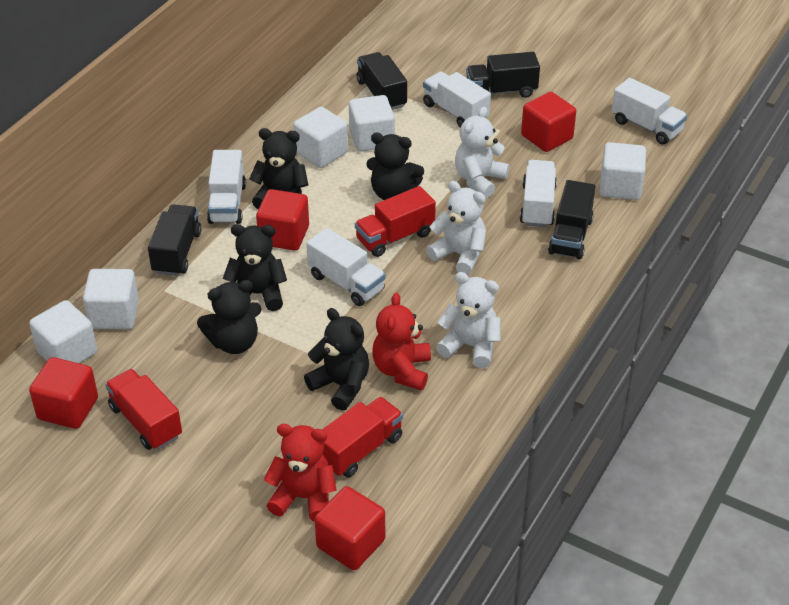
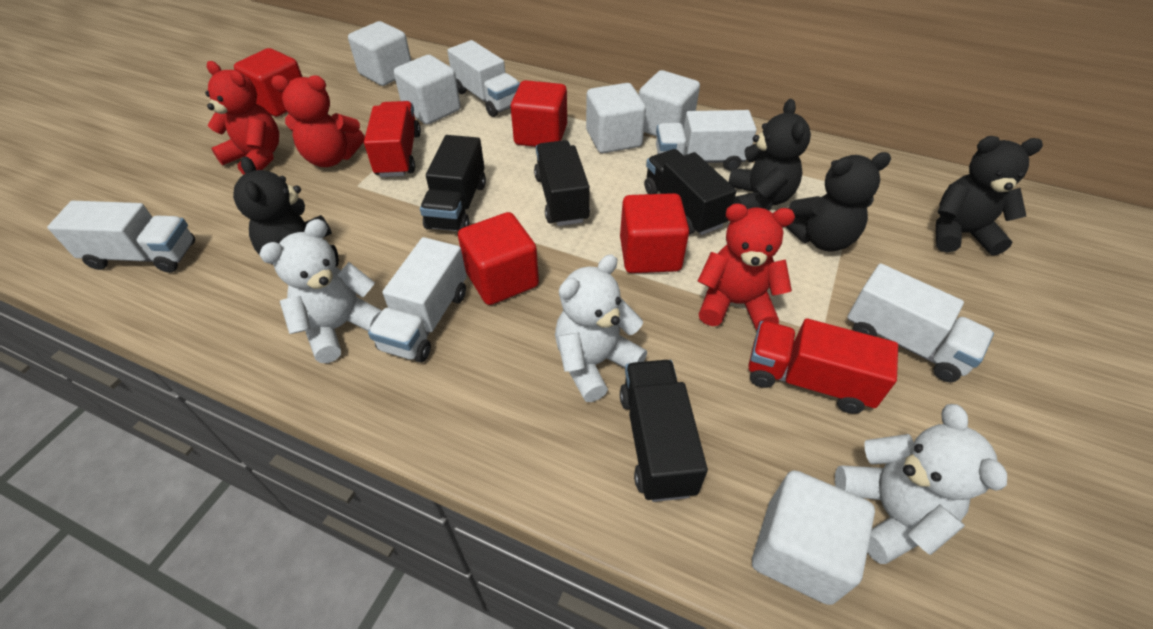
black teddy bear: [197,280,262,354] [223,224,287,311] [249,128,308,209] [304,308,369,410] [366,133,424,200] = 5 -> [233,156,339,267] [728,99,811,211] [786,152,891,252] [936,136,1043,255] = 4
red teddy bear: [264,424,337,522] [372,293,431,390] = 2 -> [205,61,279,175] [271,75,365,167] [698,203,795,330] = 3
red truck: [105,369,182,450] [322,397,403,478] [355,186,436,257] = 3 -> [364,101,421,177] [748,319,898,414] = 2

